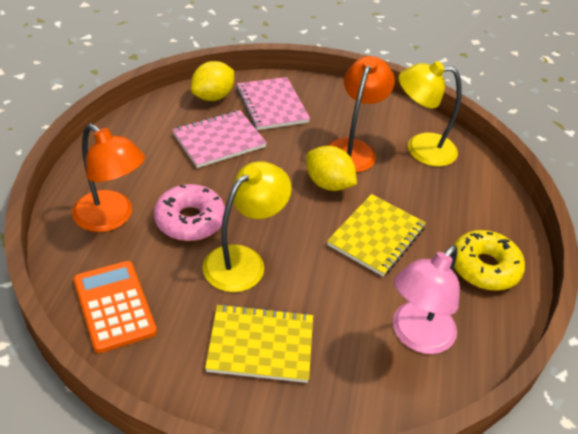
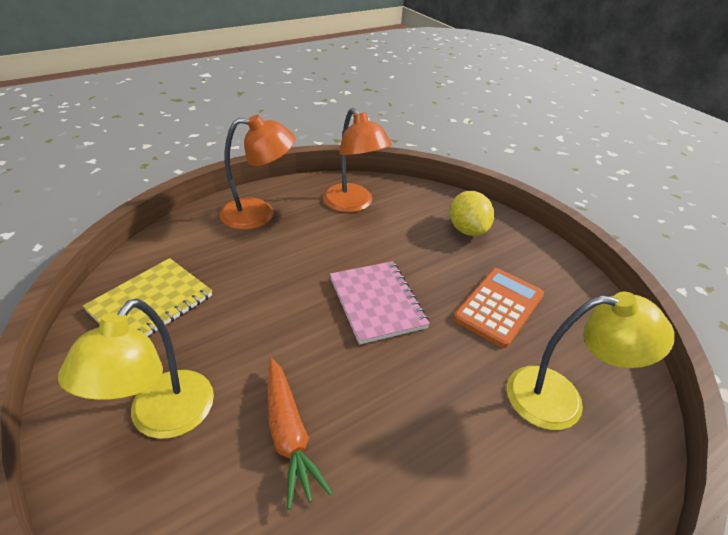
orange carrot: none = 0 -> [268,358,332,509] = 1
pink donut: [154,184,225,241] = 1 -> none = 0
pink lamp: [393,245,460,354] = 1 -> none = 0
pink notebook: [172,110,267,168] [236,77,310,130] = 2 -> [330,261,430,345] = 1
yellow donut: [454,230,525,291] = 1 -> none = 0
yellow lemon: [191,61,234,101] [306,146,357,191] = 2 -> [450,191,494,236] = 1
yellow notebook: [205,304,313,383] [327,194,426,276] = 2 -> [83,258,212,336] = 1

